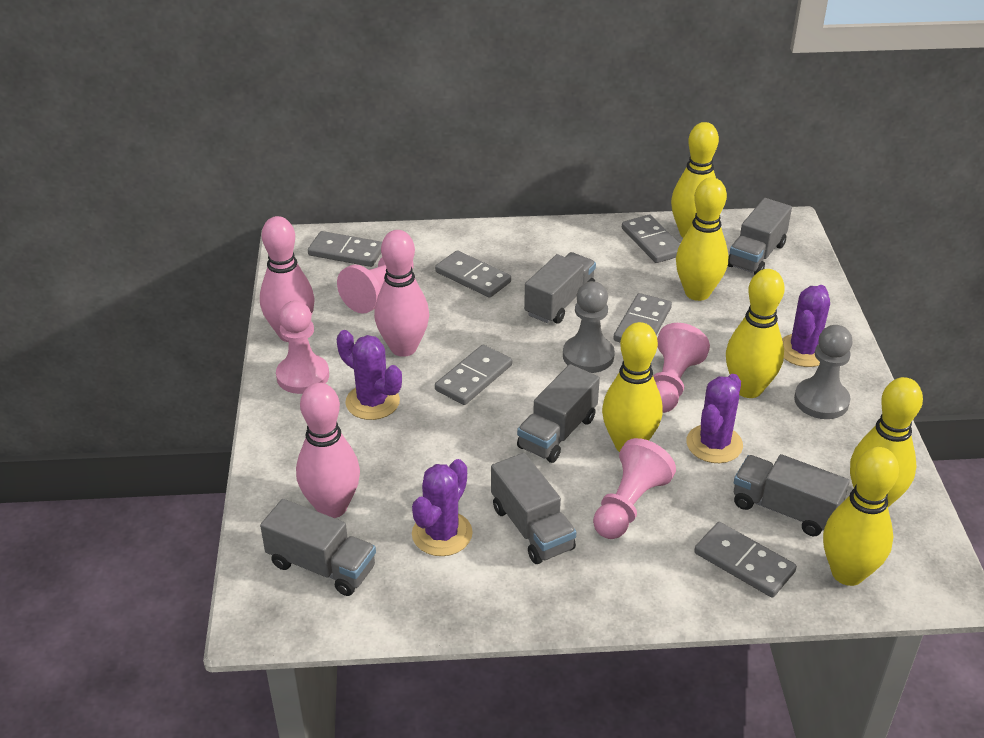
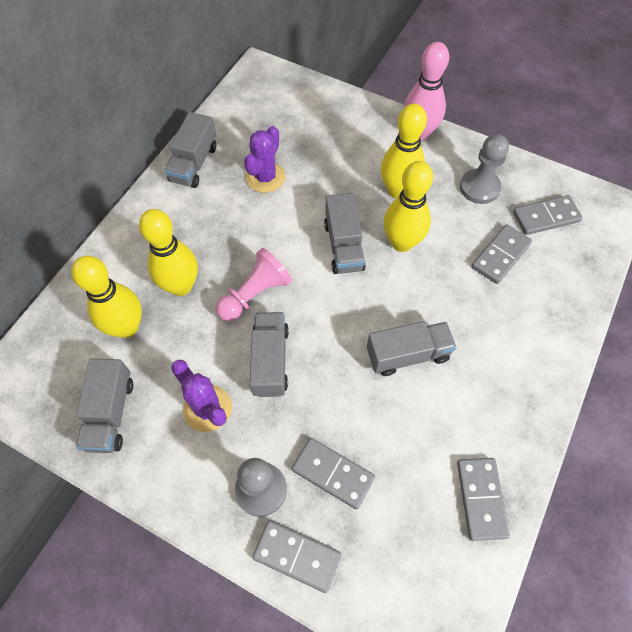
grey domino: [308,231,382,267] [435,250,511,298] [435,345,512,405] [613,293,672,342] [622,215,680,263] [694,522,797,598] = 6 -> [252,520,341,593] [292,438,375,510] [457,458,510,541] [471,224,532,284] [513,195,583,235] = 5
grey truck: [260,499,376,596] [491,453,576,564] [517,364,600,463] [524,252,596,323] [728,198,792,275] [734,454,850,536] = 6 -> [76,358,133,453] [164,112,217,188] [250,312,289,397] [324,193,366,274] [367,321,457,376] = 5
pink bowling pin: [260,216,315,342] [296,383,360,518] [374,230,429,357] = 3 -> [404,42,449,141] = 1
pink pawn: [276,301,329,394] [337,257,413,314] [593,438,676,539] [653,323,710,413] = 4 -> [216,248,292,322] = 1
purple cactus: [336,330,402,420] [412,459,473,556] [686,374,743,463] [782,285,830,367] = 4 -> [171,360,232,432] [244,126,285,193] = 2
yellow bowling pin: [602,322,663,452] [671,122,719,238] [676,177,729,301] [726,269,785,398] [823,447,899,586] [850,377,923,507] = 6 -> [71,256,142,338] [139,209,198,296] [381,104,427,199] [384,161,433,252] = 4

